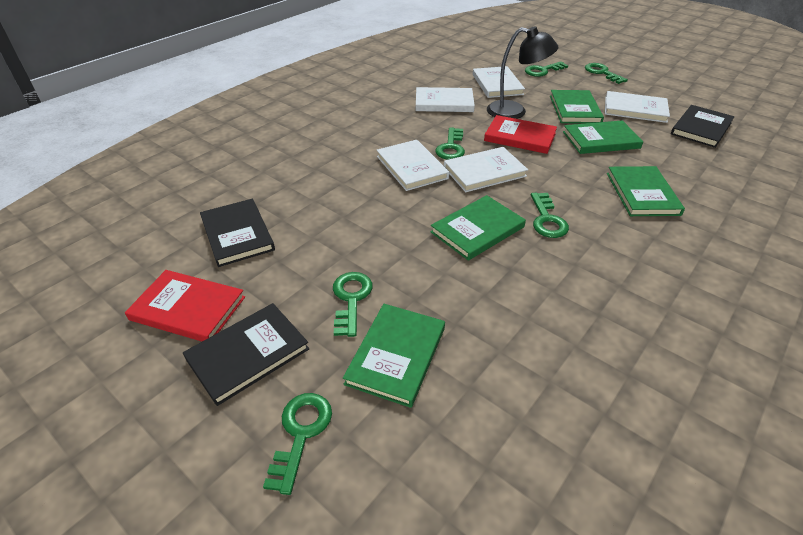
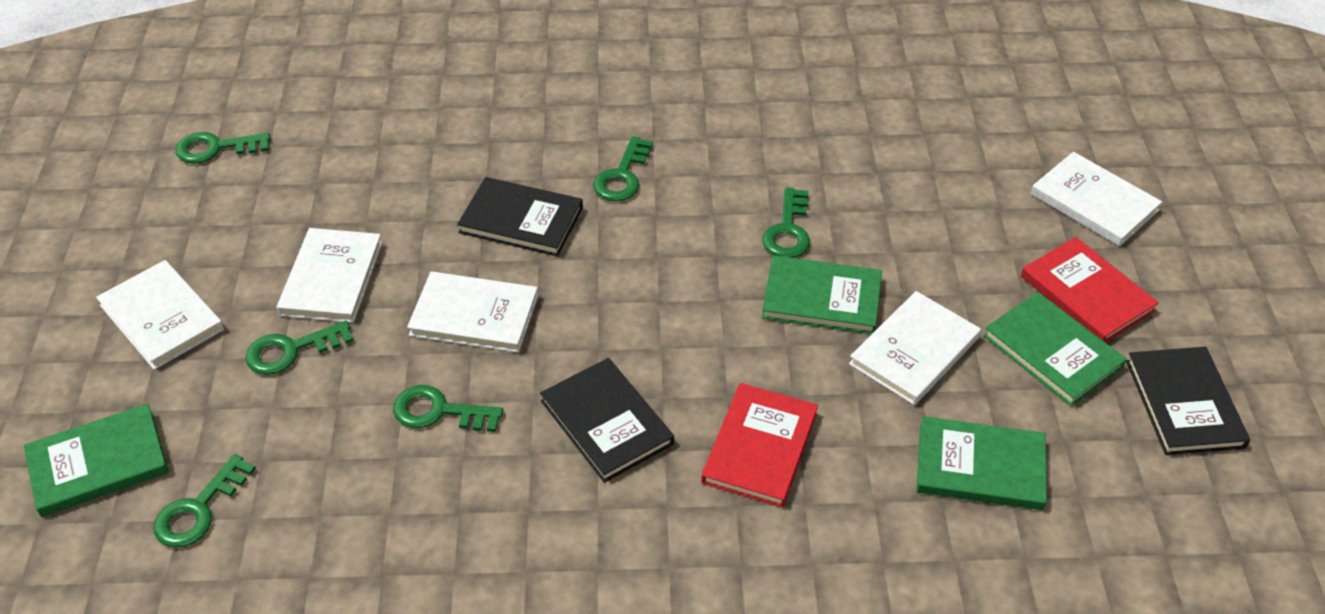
black lamp: [487,26,558,119] = 1 -> none = 0
green book: [343,304,445,408] [430,195,526,261] [550,90,604,124] [563,120,643,154] [607,166,685,216] = 5 -> [24,404,169,517] [762,255,882,334] [916,416,1047,510] [983,292,1127,407] = 4

